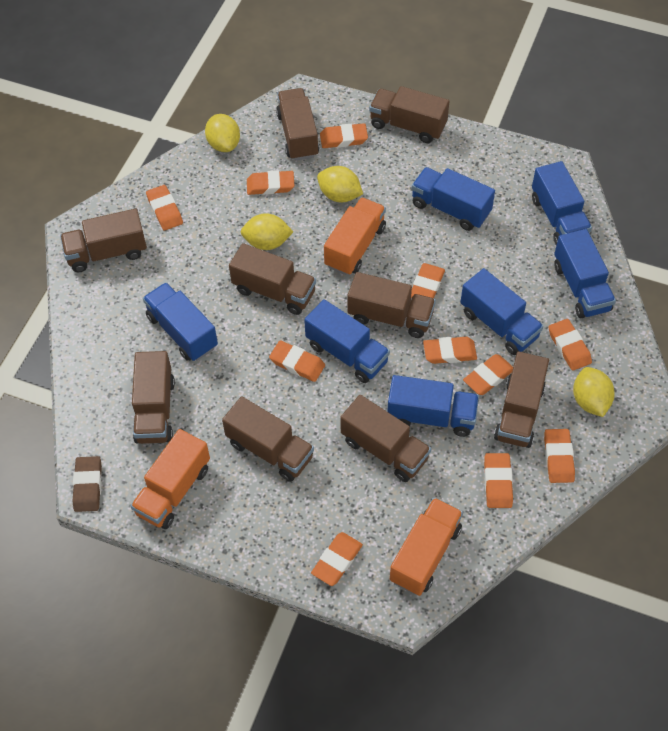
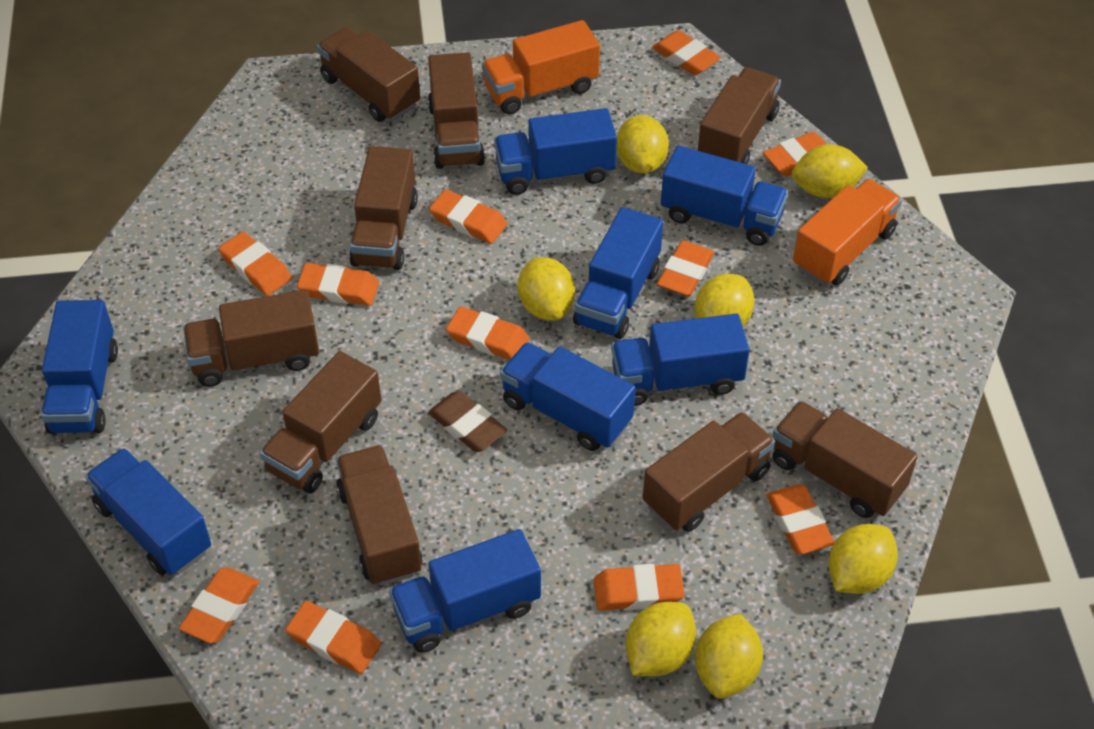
blue truck: [143,282,218,361] [304,299,390,383] [387,375,479,437] [411,167,495,231] [460,268,543,355] [532,161,592,245] [554,229,616,318] = 7 -> [41,300,118,434] [85,448,211,575] [389,529,541,653] [494,108,617,195] [500,342,636,451] [573,207,663,339] [611,314,750,406] [661,146,788,246] = 8
orange truck: [131,429,210,529] [324,197,386,276] [390,497,463,596] = 3 -> [482,20,600,114] [793,179,902,285] = 2
yellow lemon: [205,114,240,152] [241,213,293,250] [317,166,363,202] [573,367,615,417] = 4 -> [518,257,575,320] [616,115,669,174] [626,602,696,676] [694,274,754,327] [695,613,763,699] [792,144,868,198] [828,524,898,594] = 7

